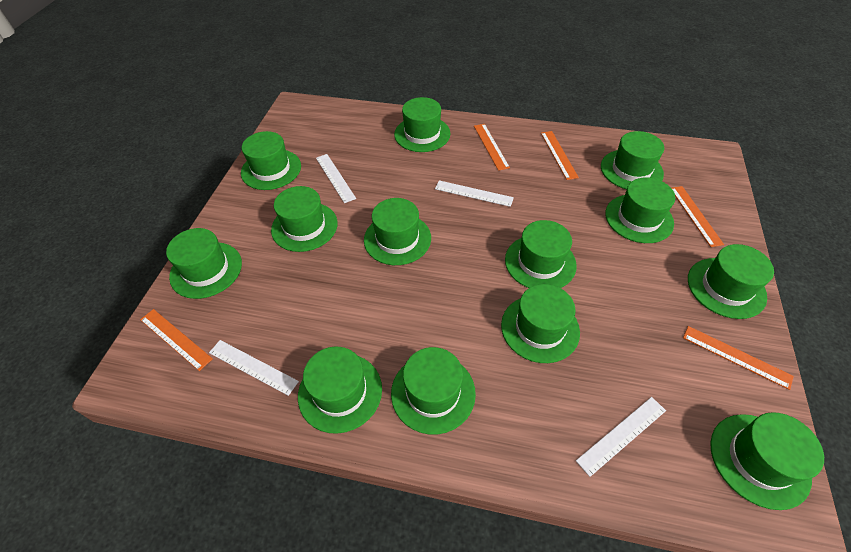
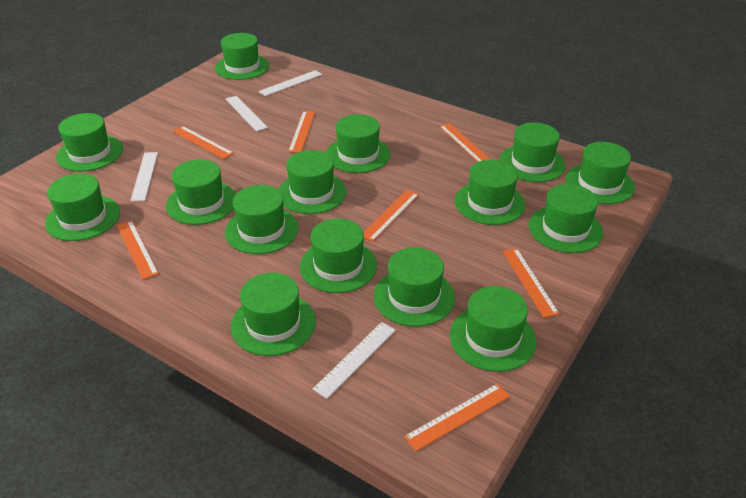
green hat: [166,228,242,299] [241,131,301,190] [271,186,338,252] [298,347,382,434] [364,198,431,265] [391,347,476,435] [394,97,451,152] [501,284,580,363] [505,220,577,288] [601,131,664,189] [605,178,675,243] [688,244,774,319] [710,412,824,510] = 13 -> [45,174,120,241] [56,113,123,172] [166,159,236,225] [215,33,269,80] [225,185,299,254] [231,273,316,356] [278,150,347,214] [299,218,377,293] [326,114,390,173] [374,247,455,327] [450,286,537,372] [455,160,525,225] [499,122,566,182] [529,184,603,253] [565,142,635,204] = 15
orange ruler: [140,309,213,371] [474,124,510,171] [541,131,579,180] [672,186,724,247] [683,326,794,390] = 5 -> [117,220,159,280] [173,126,234,159] [288,111,315,153] [363,190,419,242] [404,383,510,452] [439,123,491,162] [503,248,560,318] = 7

